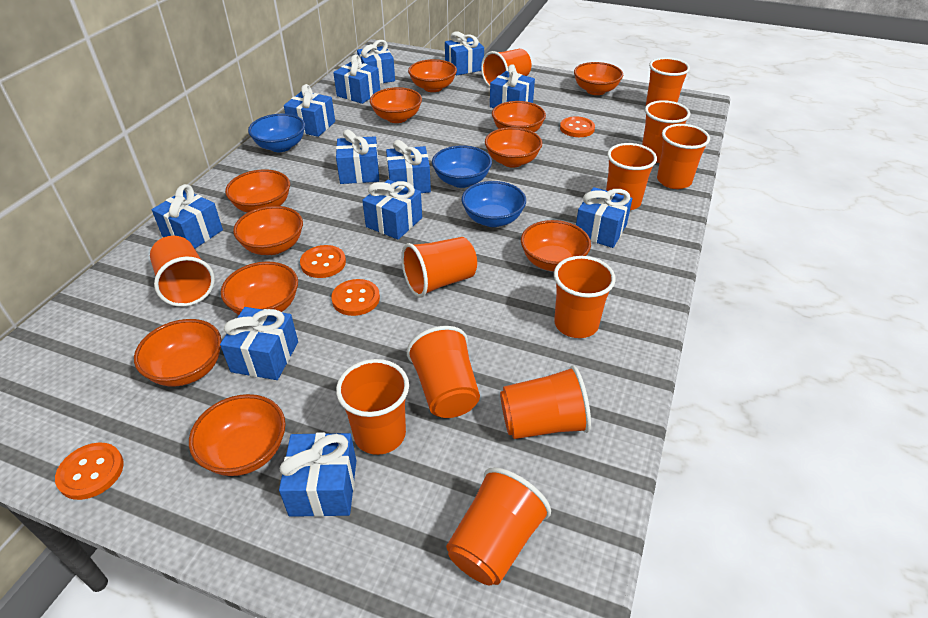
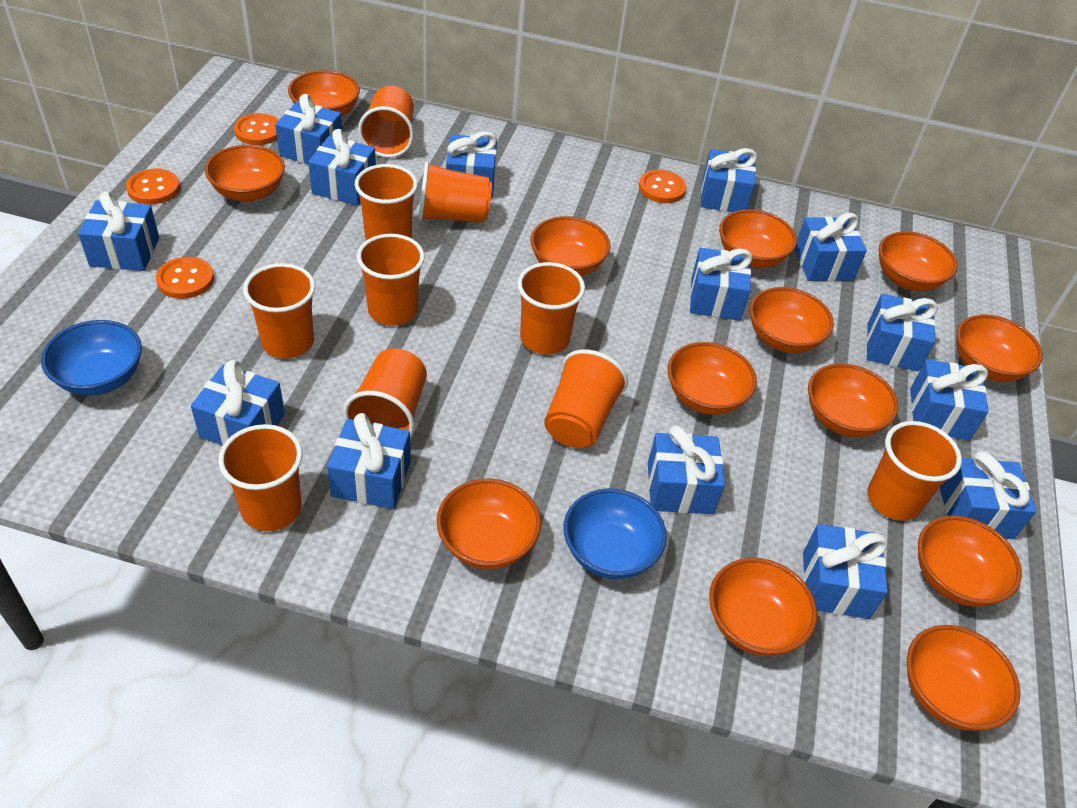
blue bowl: [248,114,305,152] [432,145,492,188] [462,181,526,227] = 3 -> [41,320,142,396] [564,488,667,579] = 2
blue gift: [152,184,223,249] [220,307,298,380] [279,432,356,517] [284,84,335,137] [333,54,380,104] [336,129,379,184] [357,40,395,84] [362,180,422,240] [386,140,431,193] [445,31,484,75] [490,64,535,108] [576,187,632,248] = 12 -> [78,192,159,271] [191,360,285,445] [275,94,342,164] [308,129,376,205] [327,413,411,509] [446,131,497,198] [648,425,725,514] [690,248,753,321] [701,148,757,212] [795,213,867,281] [803,524,888,619] [866,294,938,371] [910,359,989,441] [939,451,1036,539] = 14
orange bowl: [134,319,221,387] [189,394,285,476] [221,262,298,315] [225,169,290,213] [233,206,303,255] [370,87,422,123] [408,59,457,92] [485,127,542,168] [492,101,546,132] [521,220,591,271] [574,62,623,95] = 11 -> [205,145,285,202] [288,70,360,117] [437,479,541,569] [530,216,611,276] [667,342,757,415] [709,558,817,656] [719,209,797,268] [750,287,834,353] [808,363,898,437] [879,231,958,291] [907,625,1020,731] [918,516,1022,607] [957,314,1043,382] = 13
orange cup: [150,236,215,307] [336,359,409,455] [401,237,477,297] [407,326,480,418] [446,467,551,585] [481,49,531,87] [500,365,591,439] [554,256,616,338] [606,143,657,210] [642,100,690,163] [646,57,690,106] [657,124,710,189] = 12 -> [218,424,302,531] [243,263,315,359] [343,348,427,437] [355,164,418,241] [357,234,425,326] [358,86,414,158] [418,161,492,223] [517,262,585,355] [544,349,628,448] [867,421,962,521] = 10

